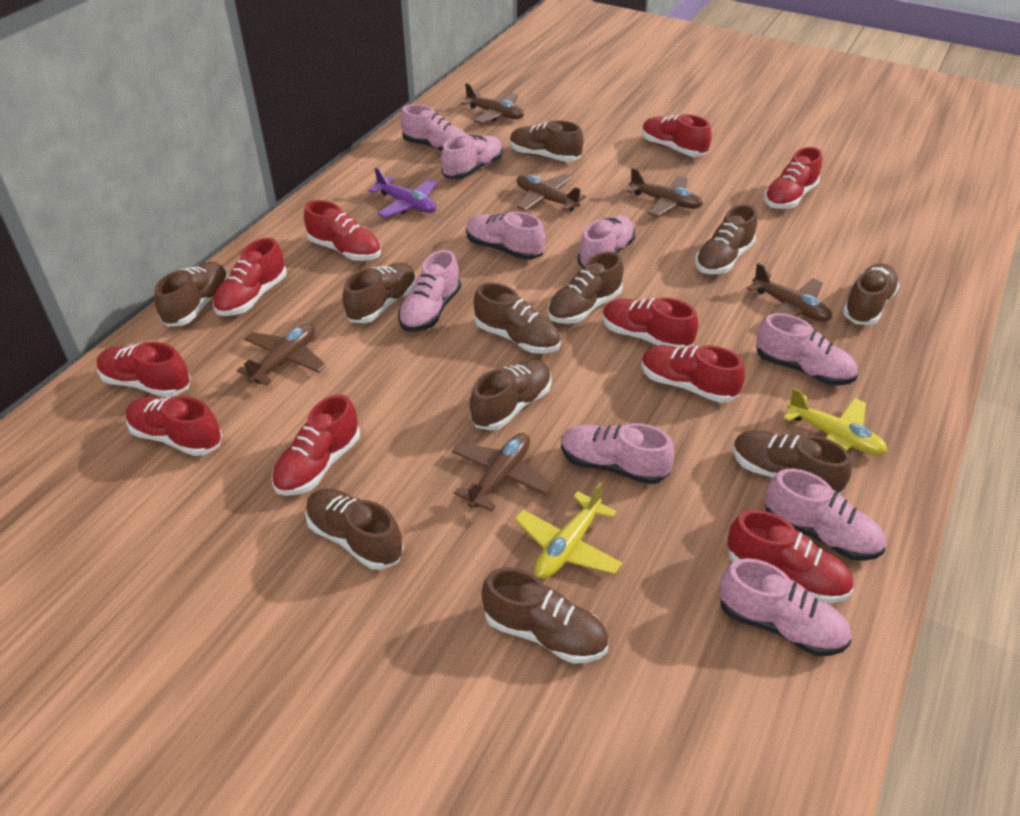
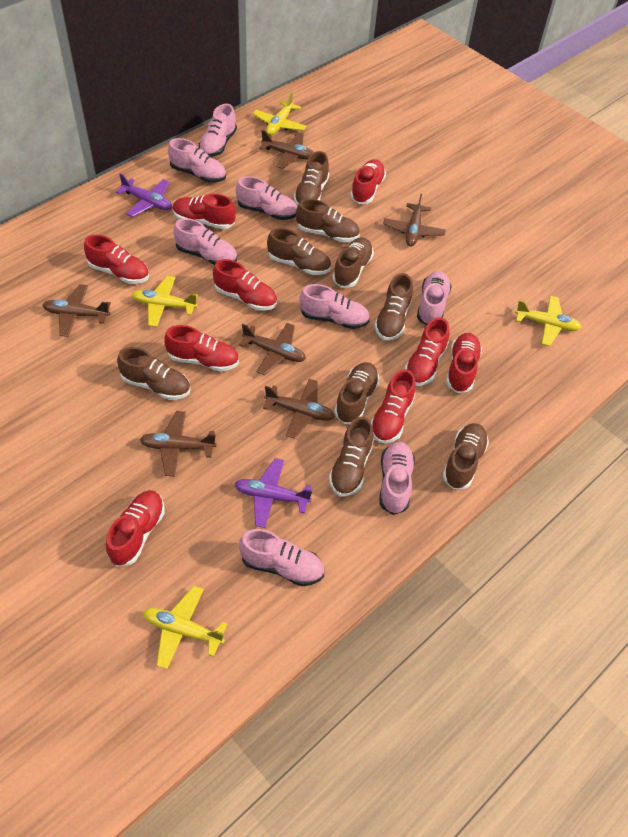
brown shoe: [155,262,228,327] [305,488,404,570] [342,263,416,323] [470,360,552,431] [474,283,561,354] [481,567,608,664] [510,120,584,162] [548,251,624,324] [695,204,757,274] [733,430,852,494] [843,263,900,325] = 11 -> [117,347,190,400] [267,228,331,275] [294,151,329,206] [296,199,360,243] [329,416,374,496] [332,237,374,288] [334,362,380,424] [374,273,413,340] [443,423,489,489] = 9
pink shoe: [398,250,461,332] [400,104,467,152] [441,135,503,179] [466,212,545,260] [561,423,674,485] [577,215,635,268] [719,558,851,656] [756,313,857,385] [765,469,885,561] = 9 -> [168,138,226,183] [174,218,237,265] [199,104,237,157] [236,176,297,220] [239,529,324,586] [300,284,370,329] [379,441,415,515] [417,271,452,325] = 8
purple plane: [368,168,437,218] = 1 -> [116,173,172,217] [234,458,312,528] = 2
red shoe: [97,342,190,398] [126,396,222,456] [213,238,287,316] [272,394,360,496] [304,200,381,261] [602,297,698,348] [641,345,745,403] [642,114,712,157] [727,510,853,603] [764,147,822,209] = 10 -> [84,235,149,284] [106,490,165,566] [164,325,239,372] [173,194,236,229] [213,259,277,311] [350,159,386,204] [371,369,416,443] [405,317,449,386] [446,333,482,393] = 9
yellow plane: [515,483,622,579] [783,388,887,455] = 2 -> [132,276,198,327] [143,586,228,669] [253,92,306,135] [515,296,582,346] = 4

